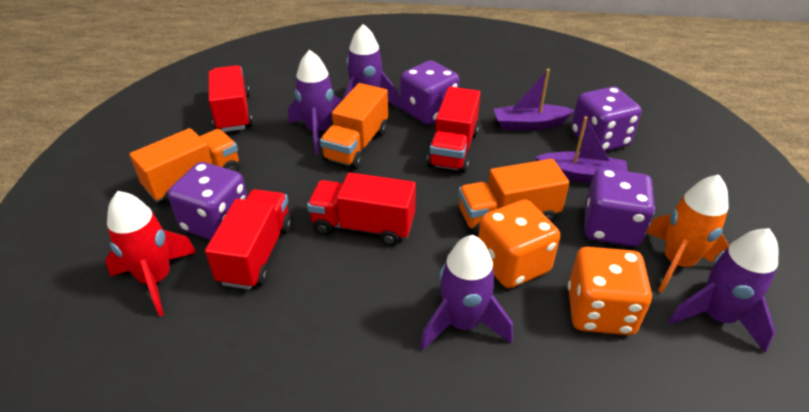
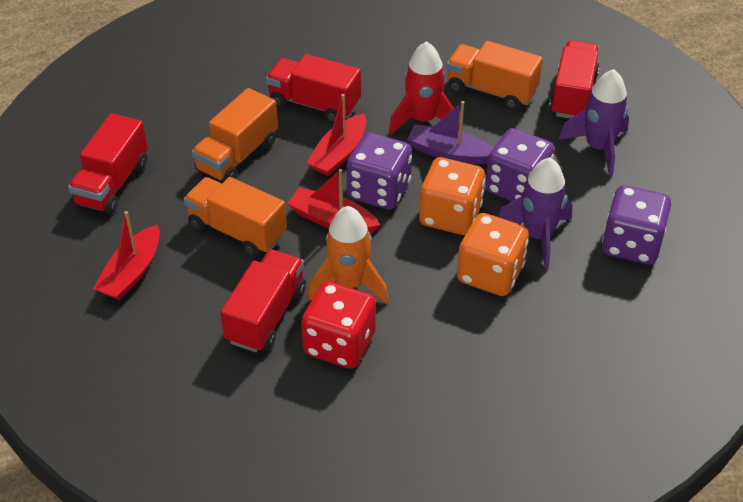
purple boat: [494,69,575,130] [535,116,627,183] = 2 -> [407,101,493,164] = 1
purple dice: [168,162,248,240] [400,60,459,125] [571,86,642,151] [584,168,655,247] = 4 -> [346,133,412,210] [485,128,555,201] [602,185,671,265] = 3
purple rocket: [288,50,342,155] [342,24,401,108] [420,235,513,350] [668,228,778,352] = 4 -> [499,157,572,269] [559,69,629,176] = 2
red boat: none = 0 -> [93,211,160,300] [287,169,380,234] [307,94,366,176] = 3
red dice: none = 0 -> [301,281,376,369] = 1

